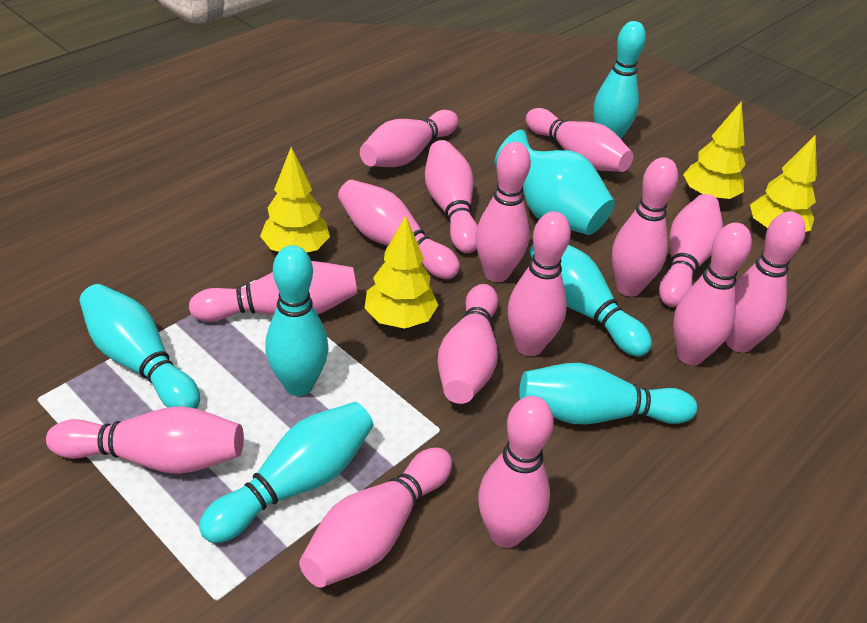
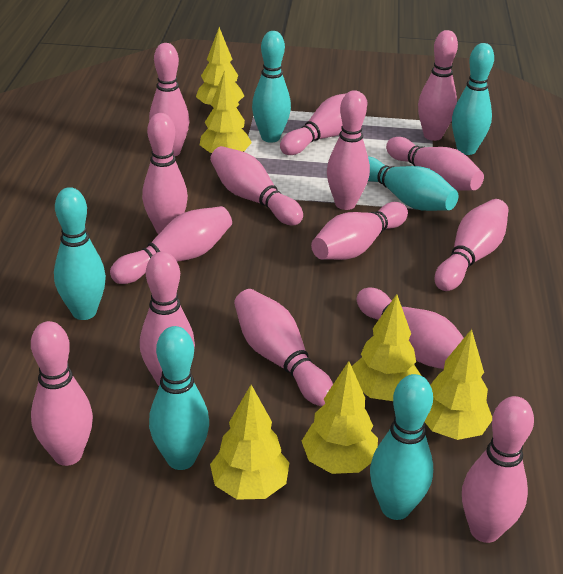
turquoise vase: [494,130,615,235] = 1 -> none = 0
yellow tree: [260,147,330,253] [364,216,438,329] [683,101,746,199] [750,134,817,232] = 4 -> [196,27,244,105] [200,70,252,153] [210,385,289,500] [302,361,378,474] [352,294,421,401] [425,329,492,440] = 6

